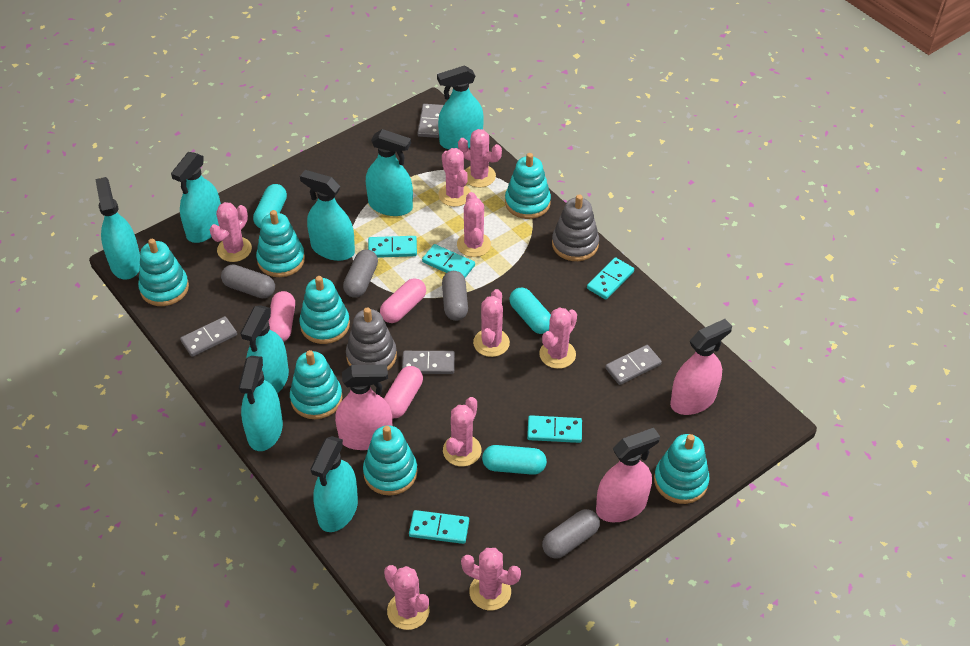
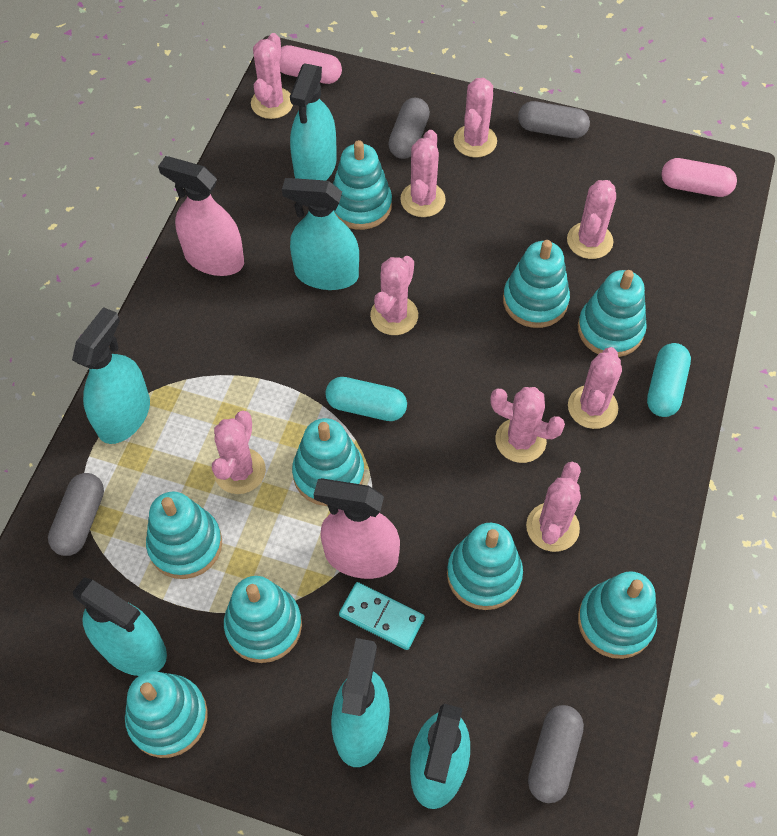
grey domino: [180,316,237,357] [402,351,455,374] [417,104,444,138] [605,345,662,385] = 4 -> none = 0
grey stacking toy: [346,307,397,370] [552,195,599,261] = 2 -> none = 0
pink capsule: [268,291,295,342] [380,278,426,323] [384,366,423,418] = 3 -> [279,45,342,84] [661,158,737,197] = 2
pink spray bottle: [335,365,393,450] [596,428,660,522] [670,319,732,415] = 3 -> [158,156,244,276] [314,478,400,579] = 2
turquoise capsule: [253,184,287,229] [482,445,547,475] [509,287,551,334] = 3 -> [325,377,407,421] [647,343,691,417] = 2
turquoise domino: [368,236,417,258] [409,510,469,544] [422,244,475,278] [527,415,582,443] [587,257,634,300] = 5 -> [339,582,425,650] = 1
turquoise spray bottle: [95,177,140,280] [171,152,221,243] [239,356,283,451] [240,305,289,393] [300,170,355,261] [310,436,358,532] [366,129,413,216] [437,65,484,150] = 8 -> [72,307,150,444] [73,577,167,676] [282,178,359,290] [290,63,337,181] [331,638,390,767] [410,704,470,809] = 6
turquoise stacking toy: [138,239,189,306] [256,210,305,277] [290,350,342,419] [299,276,350,344] [363,426,418,495] [505,153,551,219] [654,434,710,504] = 7 -> [125,672,208,758] [146,492,222,579] [224,576,302,663] [292,418,364,506] [333,140,392,230] [447,523,523,610] [503,240,570,328] [578,270,647,357] [578,571,657,659] = 9

